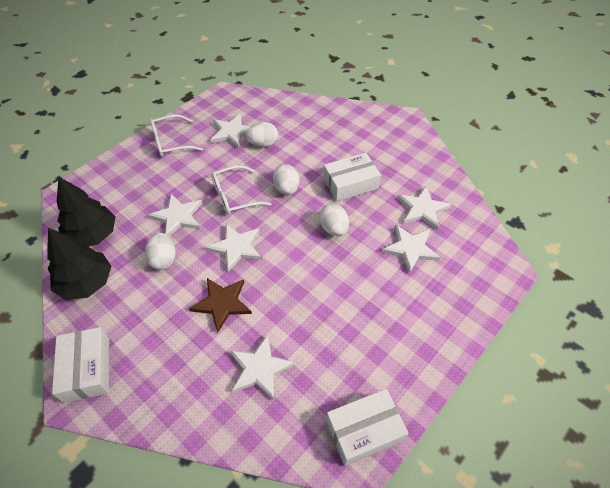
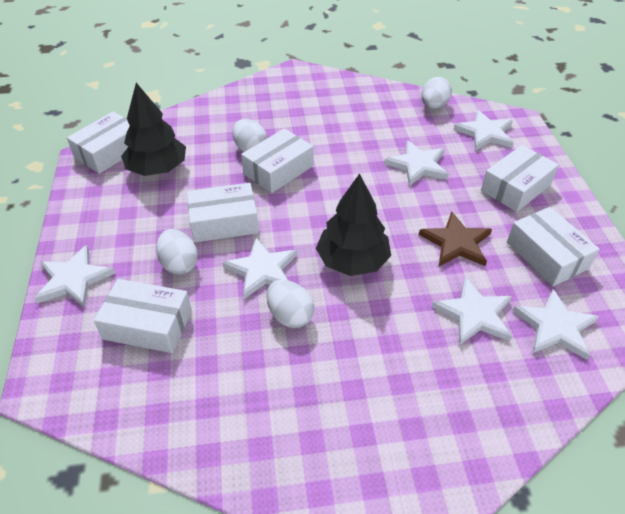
white box: [52,327,109,403] [323,153,381,202] [326,389,408,466] = 3 -> [67,112,130,174] [94,279,192,353] [187,183,259,243] [241,128,314,193] [481,145,559,212] [507,207,600,286] = 6
white glasses: [150,114,203,157] [211,165,271,215] = 2 -> none = 0

